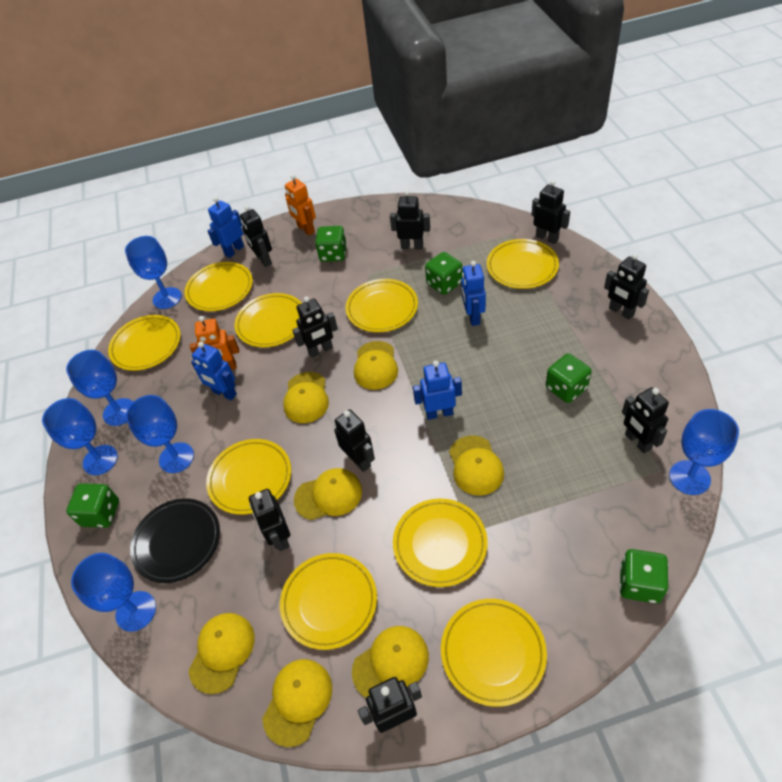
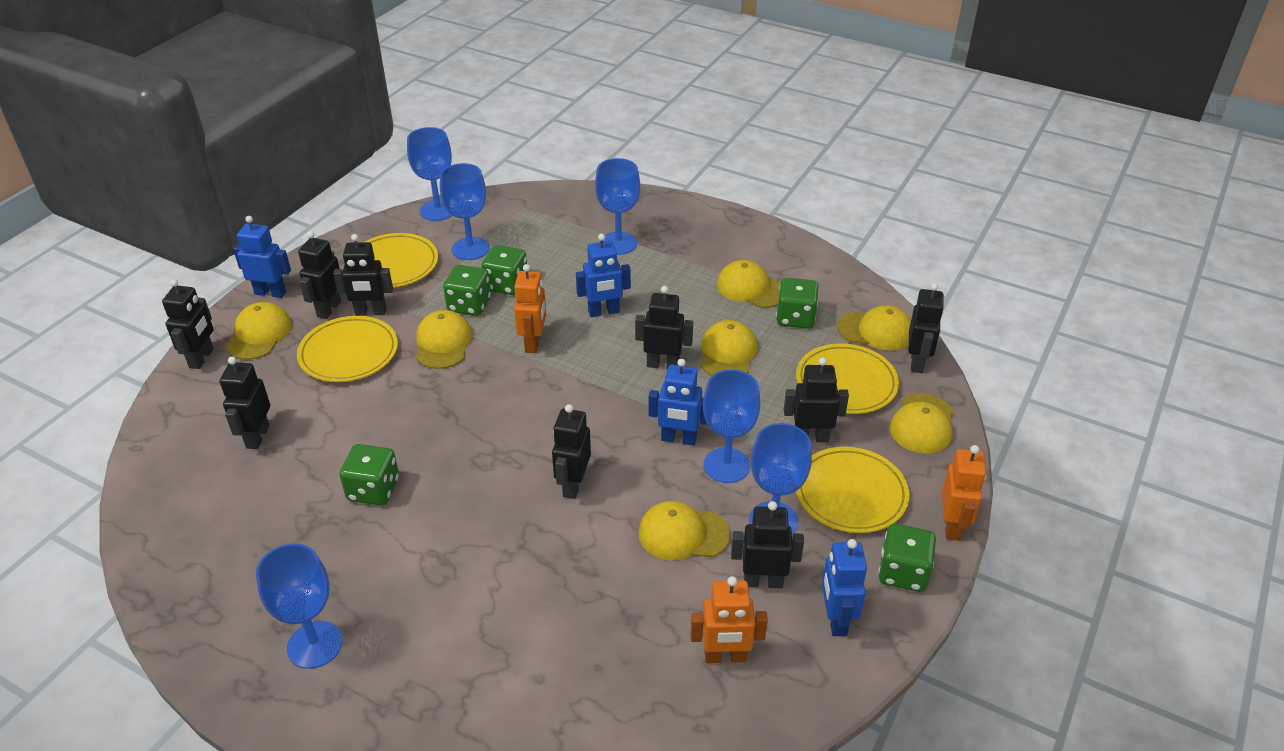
black plate: [130,498,220,583] = 1 -> none = 0
orange robot: [190,316,239,370] [285,174,316,236] = 2 -> [514,264,546,353] [691,576,768,663] [942,445,986,541] = 3
yellow plate: [108,315,181,371] [185,262,253,311] [206,439,291,515] [235,293,302,348] [280,553,377,650] [345,279,418,332] [393,499,488,587] [441,599,547,707] [487,239,559,289] = 9 -> [297,316,398,382] [365,233,438,288] [796,343,899,414] [796,447,910,533] = 4

